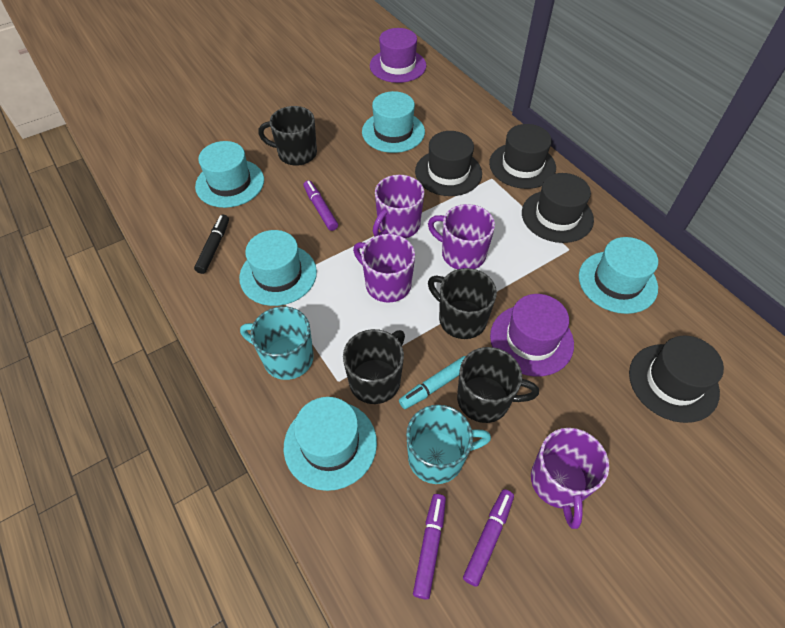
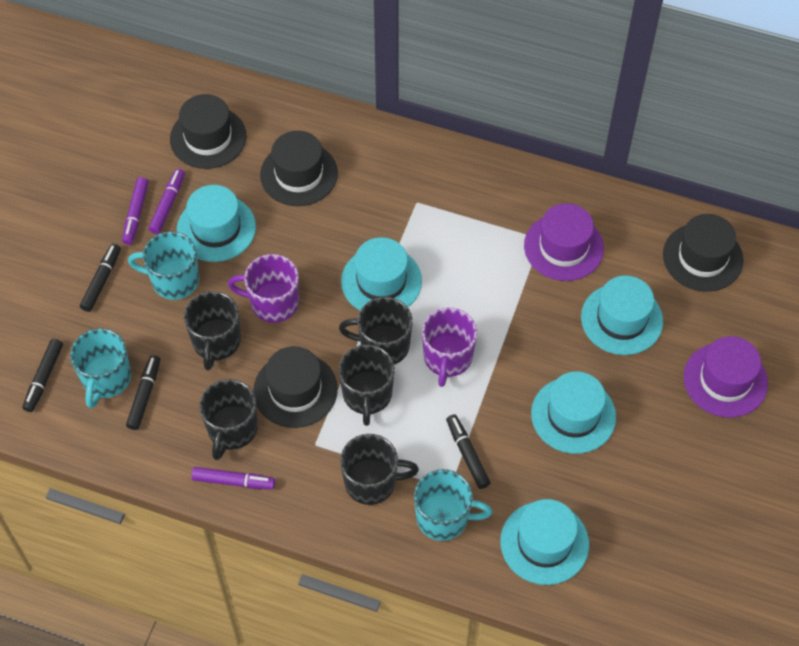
black marker: [194,215,229,274] = 1 -> [22,339,63,412] [80,244,121,312] [126,355,160,430] [446,414,491,489] = 4
black mug: [258,106,317,166] [343,329,405,404] [428,268,497,339] [457,347,539,423] = 4 -> [184,291,241,371] [199,379,258,460] [339,297,413,364] [339,344,395,426] [340,434,419,505] = 5
purple mug: [353,234,415,303] [373,175,424,238] [428,204,495,269] [531,428,609,529] = 4 -> [228,254,299,323] [422,307,477,387] = 2
turquoise marker: [399,356,466,409] = 1 -> none = 0
turquoise mug: [240,306,314,380] [406,405,491,484] = 2 -> [70,328,131,408] [128,232,199,300] [414,469,492,541] = 3

